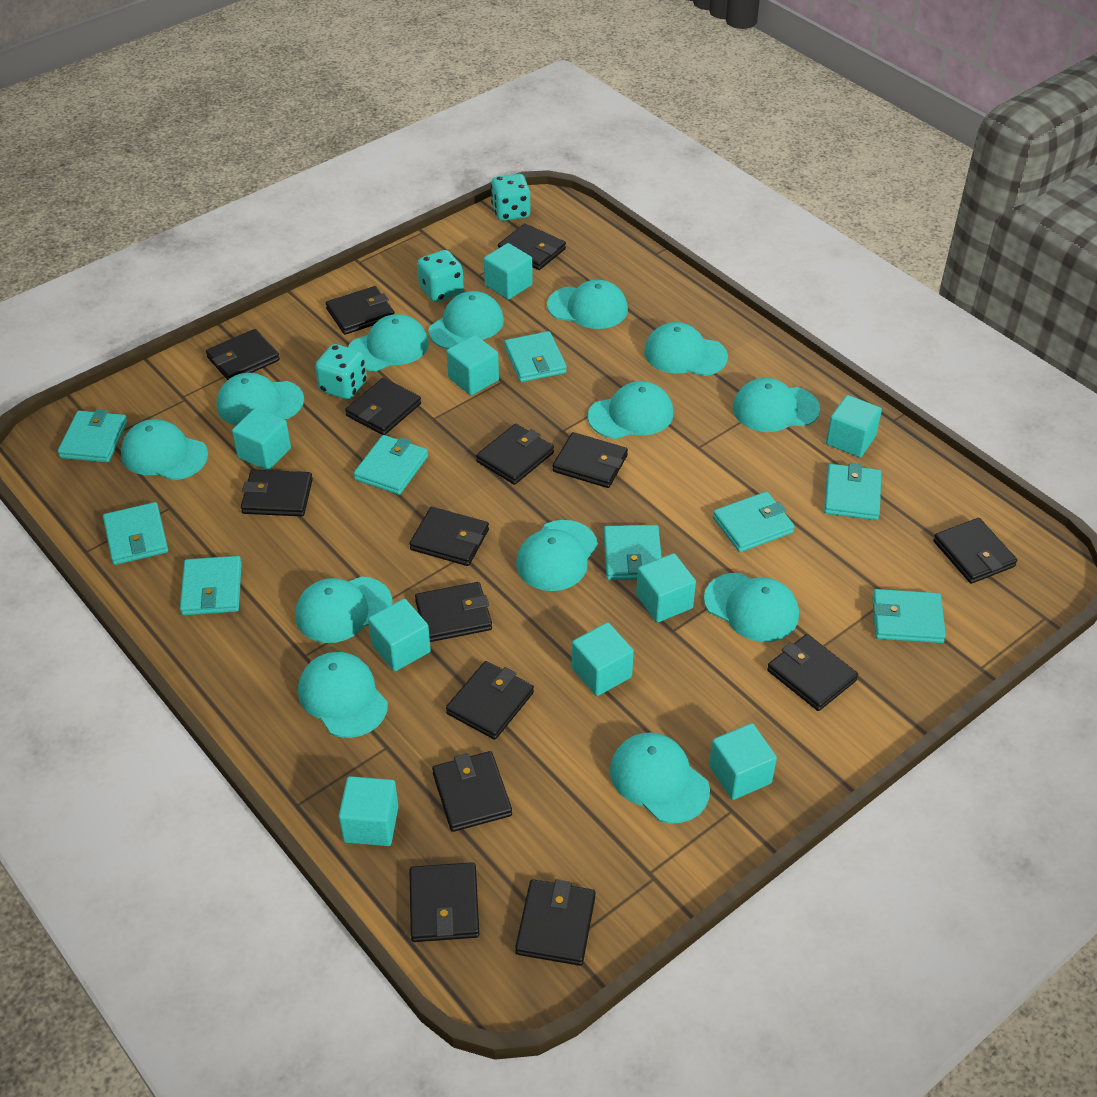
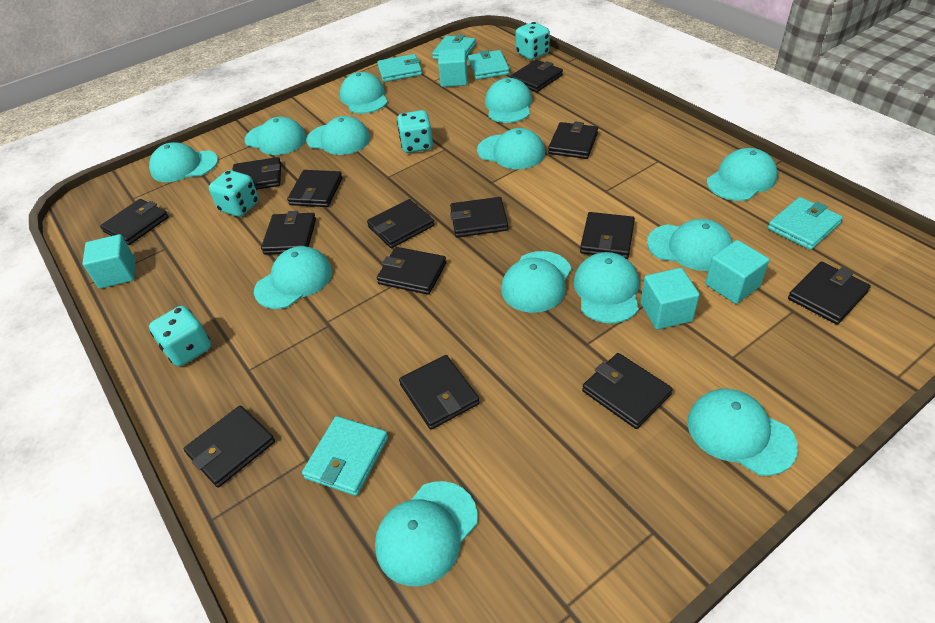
black wallet: [206,329,280,380] [241,470,313,516] [326,286,394,335] [345,378,421,435] [409,507,489,566] [410,862,479,942] [415,582,492,642] [432,751,512,832] [446,661,534,740] [476,424,554,485] [498,224,566,270] [515,879,596,966] [553,432,628,488] [767,634,858,711] [933,518,1017,584] = 15 -> [100,199,169,245] [184,405,275,488] [232,157,281,190] [261,211,316,254] [287,170,343,207] [367,199,434,248] [377,247,446,295] [399,355,480,430] [450,197,508,237] [510,60,563,92] [548,121,598,159] [580,212,635,259] [582,353,673,429] [788,261,871,325] = 14
turquoise cube: [232,408,291,470] [339,776,399,846] [368,599,431,671] [447,335,499,395] [484,243,533,300] [572,622,634,696] [636,553,696,622] [709,723,777,800] [826,395,882,458] = 9 -> [83,234,136,289] [438,48,467,87] [641,268,700,330] [705,240,769,304] = 4
turquoise dice: [315,344,367,400] [417,250,464,302] [491,174,530,221] = 3 -> [149,306,211,366] [209,170,259,217] [397,110,433,153] [516,22,550,60] = 4
turquoise wallet: [58,409,127,462] [103,502,168,565] [180,556,242,615] [354,435,428,495] [504,331,567,382] [604,525,662,580] [713,491,795,552] [824,463,881,520] [872,589,946,643] = 9 -> [302,416,388,496] [377,54,422,82] [432,35,476,60] [468,50,510,80] [768,197,843,250] = 5

